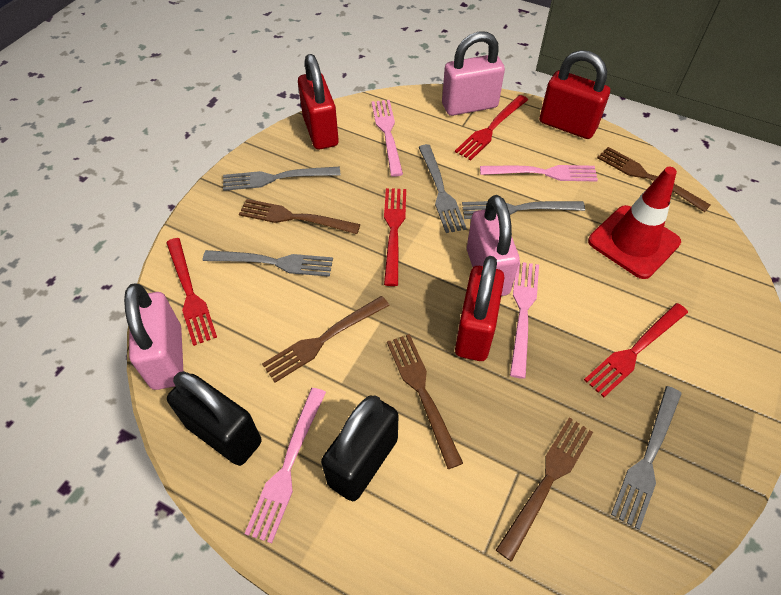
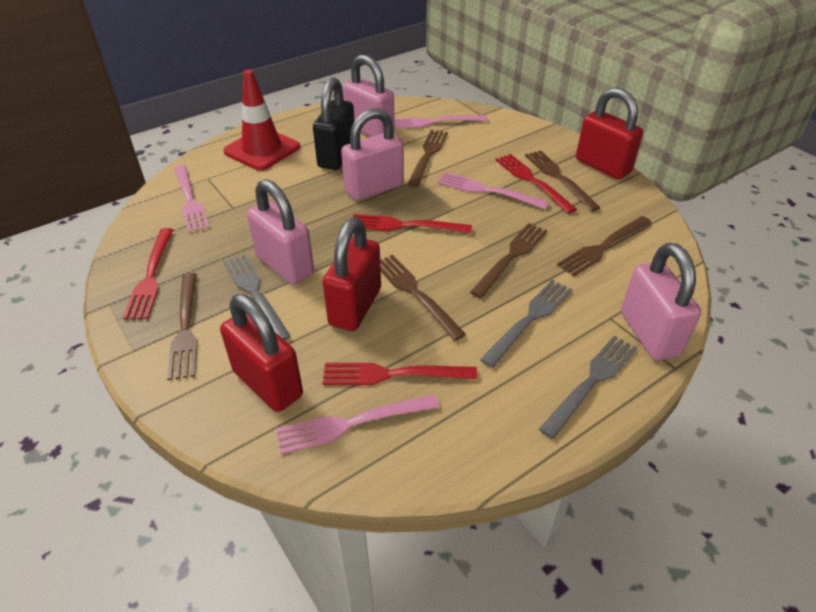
black padlock: [167,371,262,466] [321,395,399,501] = 2 -> [313,77,355,170] = 1
brown fork: [239,199,360,234] [262,296,390,383] [387,334,463,469] [496,417,593,562] [597,147,710,212] = 5 -> [167,273,198,380] [380,255,466,341] [407,130,448,188] [470,223,547,298] [525,150,600,211] [557,216,652,276] = 6
grey fork: [203,250,333,277] [223,166,340,191] [419,144,467,233] [462,201,585,219] [611,386,682,530] = 5 -> [223,254,291,340] [480,280,572,368] [539,335,637,439] = 3
pink padlock: [124,283,183,390] [442,31,505,116] [467,195,520,296] = 3 -> [247,179,314,284] [341,108,404,200] [343,54,395,137] [621,243,701,361] = 4

